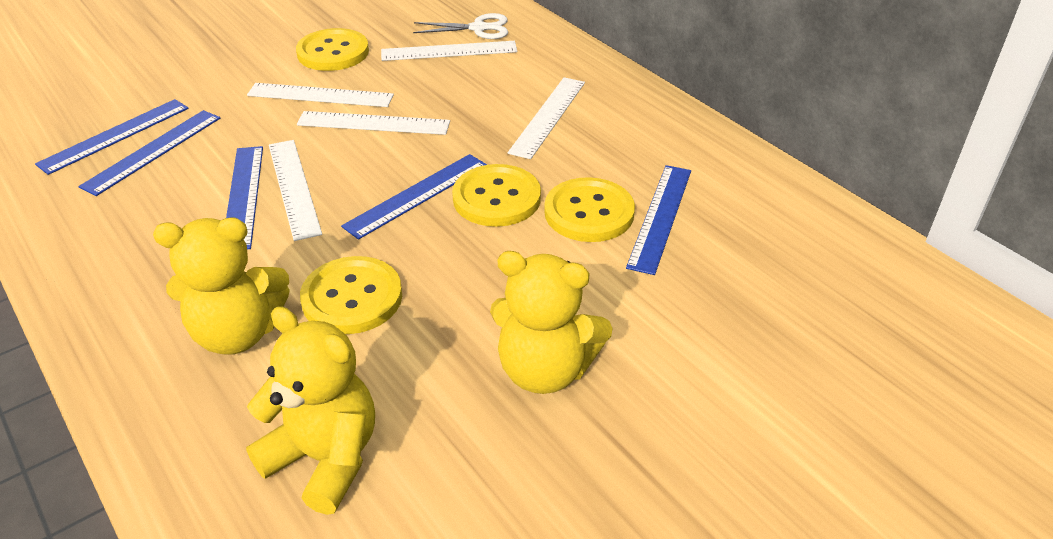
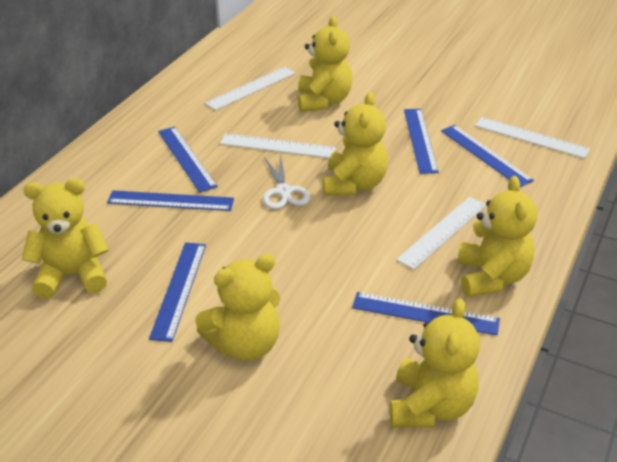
blue ruler: [35,99,189,175] [79,110,220,196] [226,146,263,249] [341,154,487,240] [626,165,691,275] = 5 -> [107,190,234,211] [149,242,206,342] [158,127,218,192] [352,292,500,335] [404,109,439,174] [441,125,534,187] = 6
white ruler: [247,83,394,107] [269,140,322,241] [297,111,450,135] [381,41,517,61] [508,77,585,159] = 5 -> [205,67,295,110] [220,133,336,158] [396,197,486,270] [475,117,590,159] = 4
yellow button: [296,28,369,71] [300,256,402,334] [452,164,541,227] [544,177,635,242] = 4 -> none = 0
yellow teddy bear: [153,217,290,355] [246,306,375,515] [490,251,613,394] = 3 -> [22,178,109,299] [195,254,280,361] [298,16,353,112] [323,92,388,196] [390,298,480,427] [457,176,537,297] = 6

